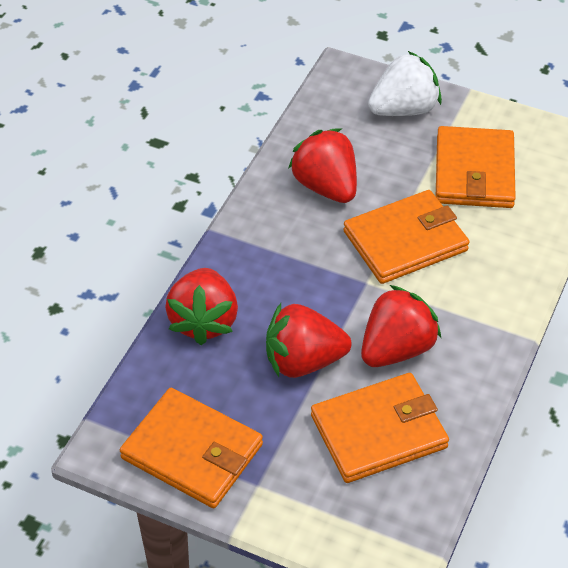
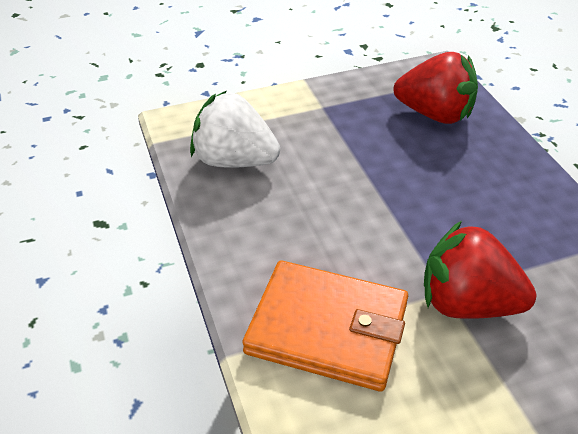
orange wallet: [120,388,263,508] [311,373,449,483] [343,190,469,284] [436,126,516,208] = 4 -> [242,260,408,392] = 1
red strawberry: [165,268,238,345] [266,303,351,378] [288,128,357,203] [361,285,442,367] = 4 -> [393,52,478,124] [424,221,536,319] = 2

